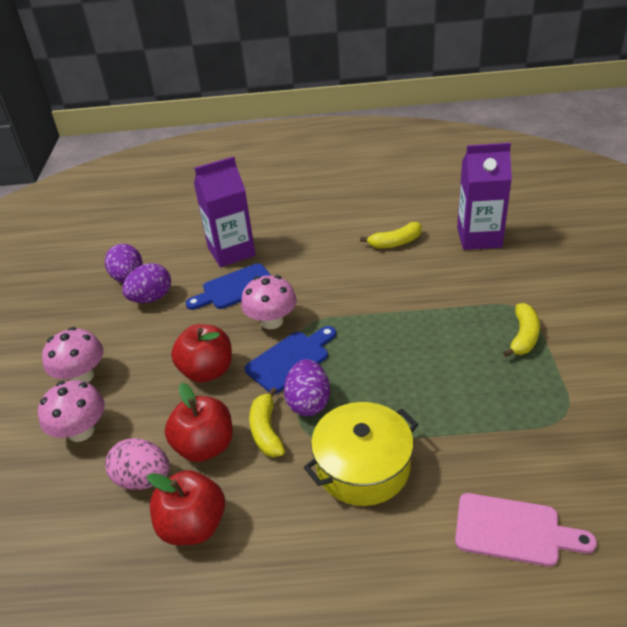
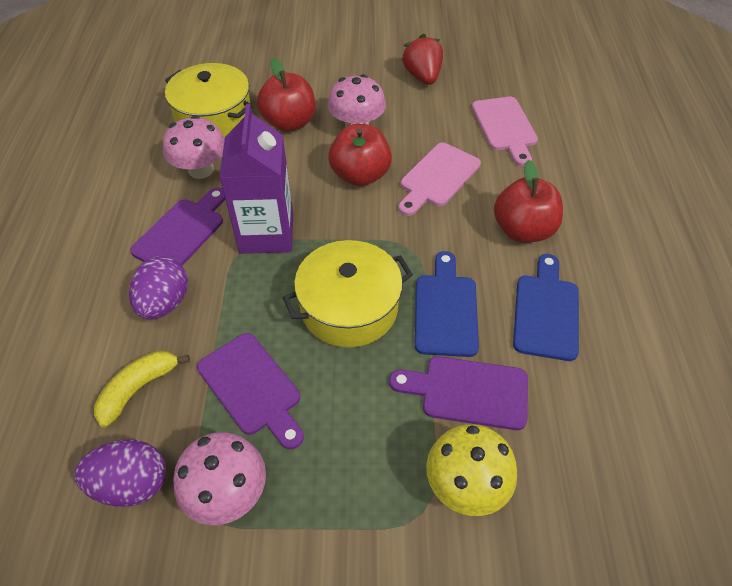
pink cutting board: [455,493,597,567] = 1 -> [398,143,481,216] [472,97,538,167] = 2
pink egg: [105,438,170,490] = 1 -> none = 0
purple carton: [194,156,256,267] [457,143,512,250] = 2 -> [219,104,293,254] = 1
purple cutting board: none = 0 -> [130,187,225,266] [197,333,304,449] [389,356,528,430] = 3
purple egg: [105,244,142,283] [122,263,171,303] [284,359,330,416] = 3 -> [74,440,166,507] [129,256,188,320] = 2
red strawberry: none = 0 -> [402,34,443,85] = 1
yellow banana: [249,387,285,457] [360,222,422,249] [503,303,540,357] = 3 -> [94,351,190,427] = 1
yellow mushroom: none = 0 -> [426,424,517,516] = 1
yellow pot: [304,402,418,506] = 1 -> [165,63,253,138] [283,240,413,348] = 2

